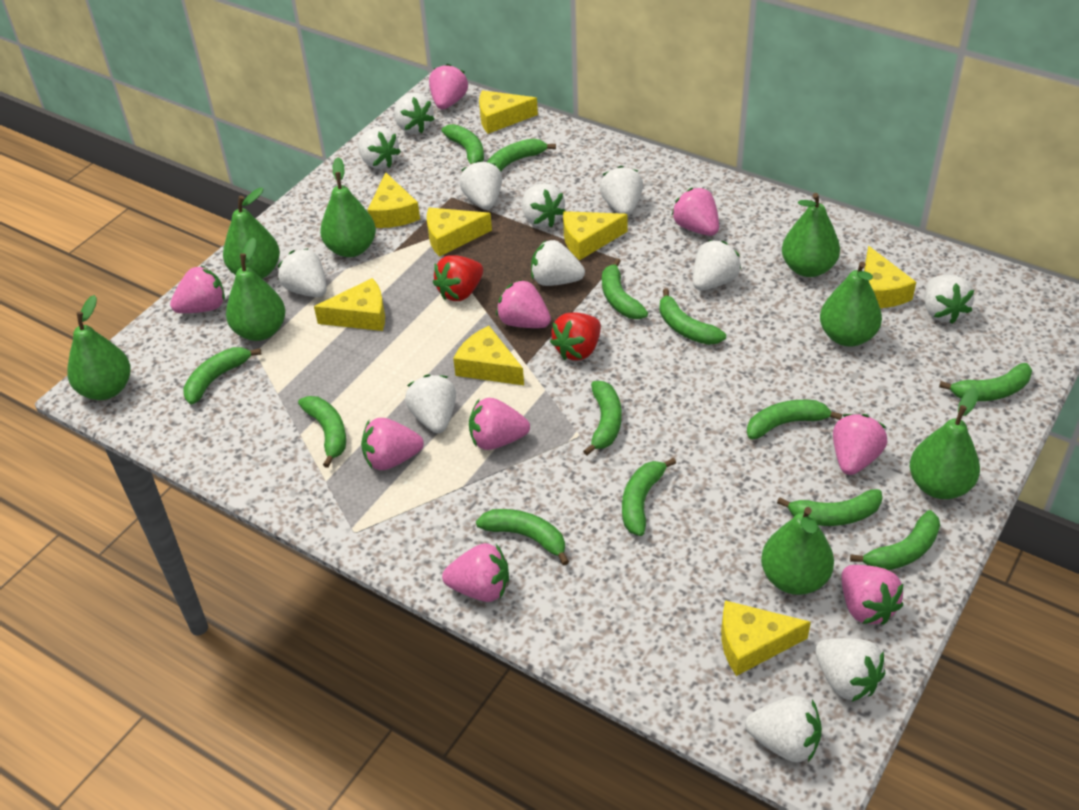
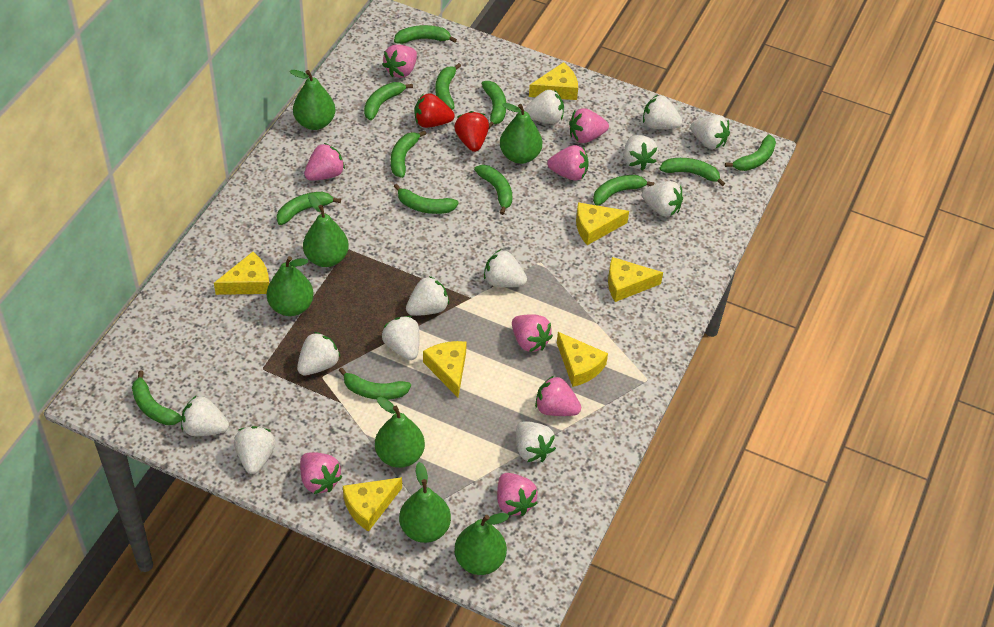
green pear: [67,295,131,400] [223,188,280,279] [226,237,285,341] [320,158,376,257] [761,507,834,595] [782,193,840,277] [820,262,882,347] [910,388,980,499] = 8 -> [267,256,314,316] [289,70,335,130] [303,194,349,267] [375,397,425,468] [399,462,451,543] [454,513,509,575] [500,103,542,164] = 7
pink strawberry: [170,266,225,313] [361,418,424,470] [429,63,468,109] [442,543,509,602] [469,398,530,450] [496,280,551,328] [671,188,719,236] [833,414,887,475] [842,565,904,625] = 9 -> [300,452,342,494] [304,143,345,181] [382,45,417,78] [497,473,538,516] [512,314,553,352] [535,376,581,416] [547,145,589,181] [569,108,609,143] = 8
yellow cheese: [314,278,385,331] [367,172,420,228] [427,208,492,257] [453,326,524,385] [479,90,538,134] [563,211,628,260] [721,600,811,676] [864,246,916,308] = 8 -> [214,252,269,295] [343,477,402,532] [423,341,467,398] [529,62,578,100] [557,332,608,387] [576,202,629,245] [608,257,663,302] = 7

